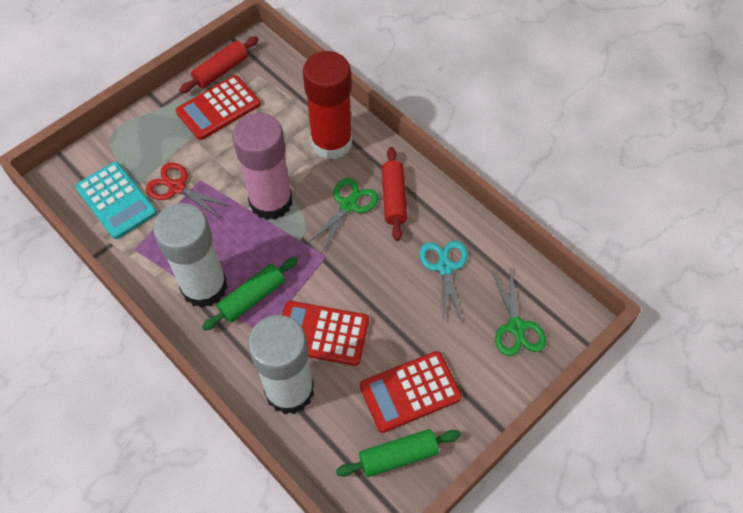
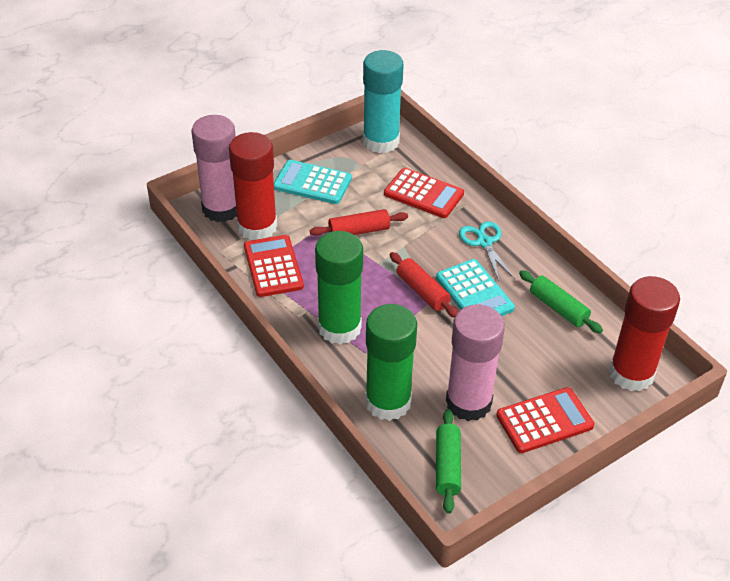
green glue stick: none = 0 -> [315,231,363,344] [365,304,417,421] = 2
green scissors: [306,178,378,254] [492,267,546,356] = 2 -> none = 0
pink glue stick: [232,113,292,220] = 1 -> [192,115,237,222] [446,304,505,421] = 2
red glue stick: [303,51,352,159] = 1 -> [229,132,277,240] [609,276,680,391] = 2
red scissors: [146,162,232,219] = 1 -> none = 0
turquoise calculator: [75,162,157,239] = 1 -> [274,160,352,204] [436,259,515,316] = 2
turquoise glue stick: none = 0 -> [363,50,404,153] = 1
white glue stick: [153,203,228,308] [248,315,314,414] = 2 -> none = 0

